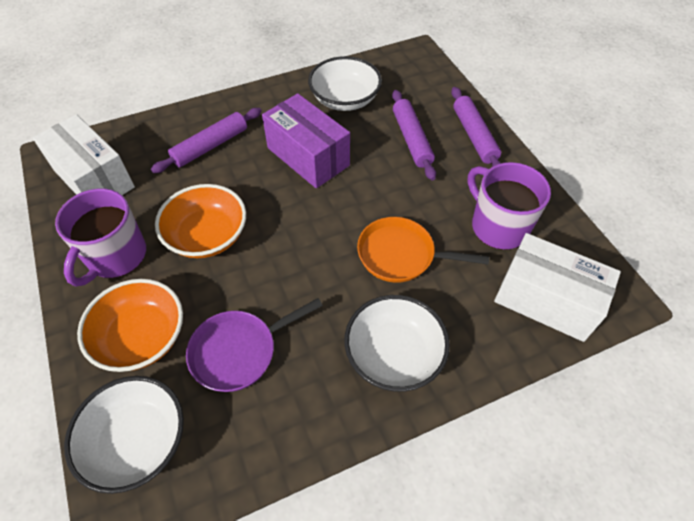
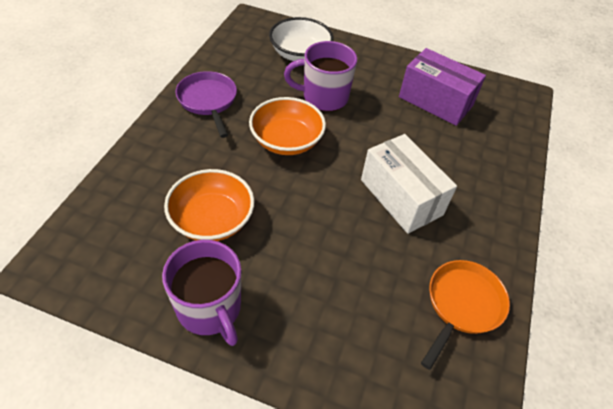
purple rolling pin: [151,108,262,173] [392,90,436,180] [451,87,501,167] = 3 -> none = 0
white bowl: [64,376,184,494] [308,56,382,111] [344,295,450,392] = 3 -> [269,17,334,61] = 1
white box: [33,114,135,195] [494,233,621,342] = 2 -> [361,134,457,234] = 1

